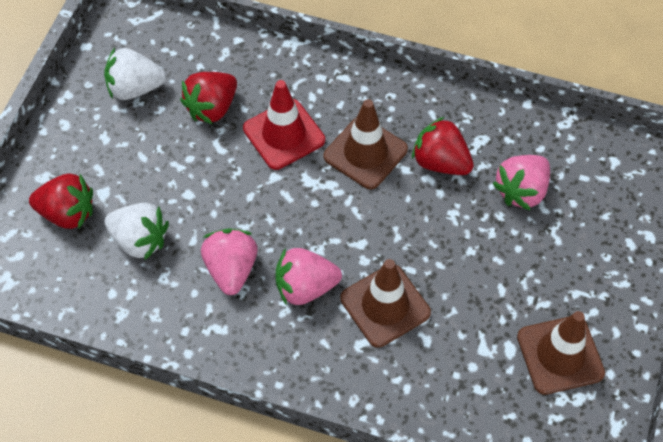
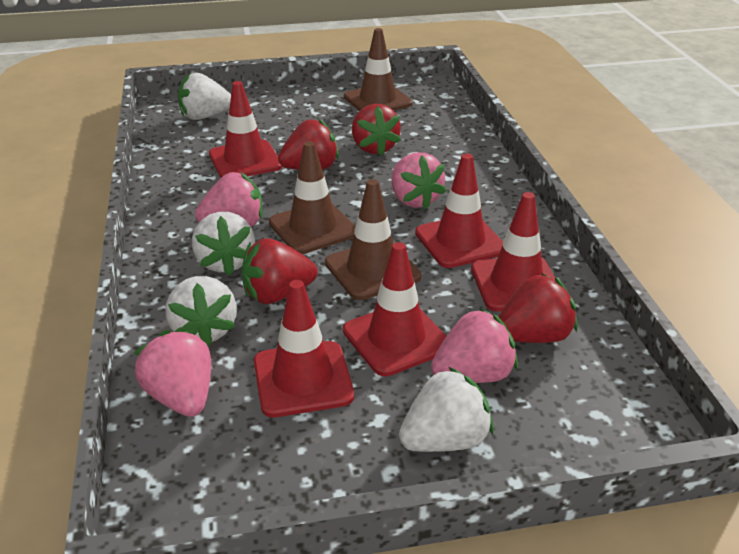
pink strawberry: [201,229,258,295] [276,248,342,305] [492,155,550,210] = 3 -> [134,330,211,417] [195,172,263,227] [391,152,446,209] [431,308,518,383] = 4
red strawberry: [29,174,93,229] [180,72,237,124] [412,117,474,175] = 3 -> [242,238,318,304] [278,119,339,170] [352,104,401,156] [499,273,578,343] = 4
red traffic cone: [243,80,325,170] = 1 -> [209,81,282,178] [254,280,354,417] [343,242,446,376] [415,154,503,268] [471,192,555,312] = 5
white strawberry: [104,48,166,100] [104,203,169,261] = 2 -> [166,276,237,347] [178,73,231,120] [192,212,255,276] [399,367,494,452] = 4

